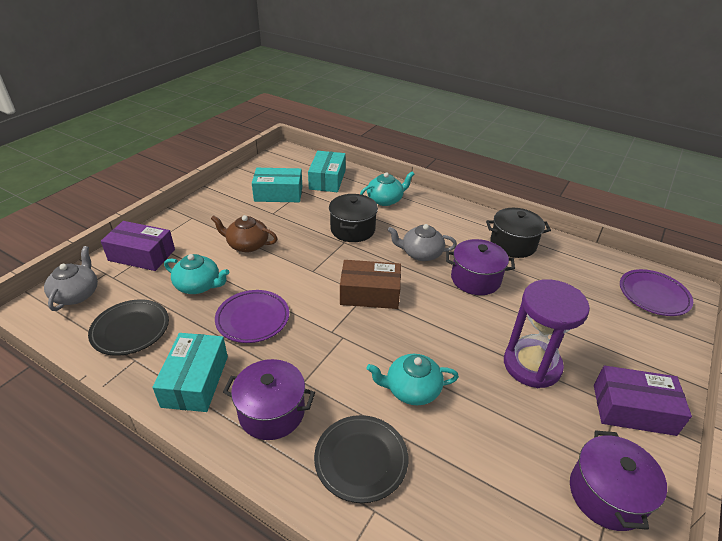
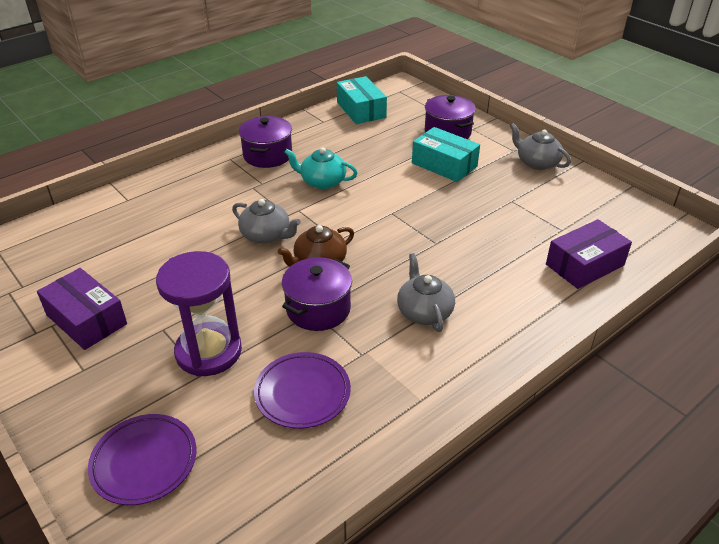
black plate: [88,299,169,356] [314,415,409,503] = 2 -> none = 0
black pot: [329,194,378,242] [486,208,551,258] = 2 -> none = 0
brown box: [340,260,401,309] = 1 -> none = 0
grey teapot: [44,246,98,311] [387,224,457,261] = 2 -> [232,199,301,244] [397,253,455,332] [510,123,571,170] = 3
turquoise box: [153,333,228,412] [252,168,302,202] [308,151,346,192] = 3 -> [337,76,387,124] [412,127,480,182] = 2
turquoise teapot: [164,254,229,294] [360,172,414,206] [367,354,459,405] = 3 -> [284,147,357,189] = 1

